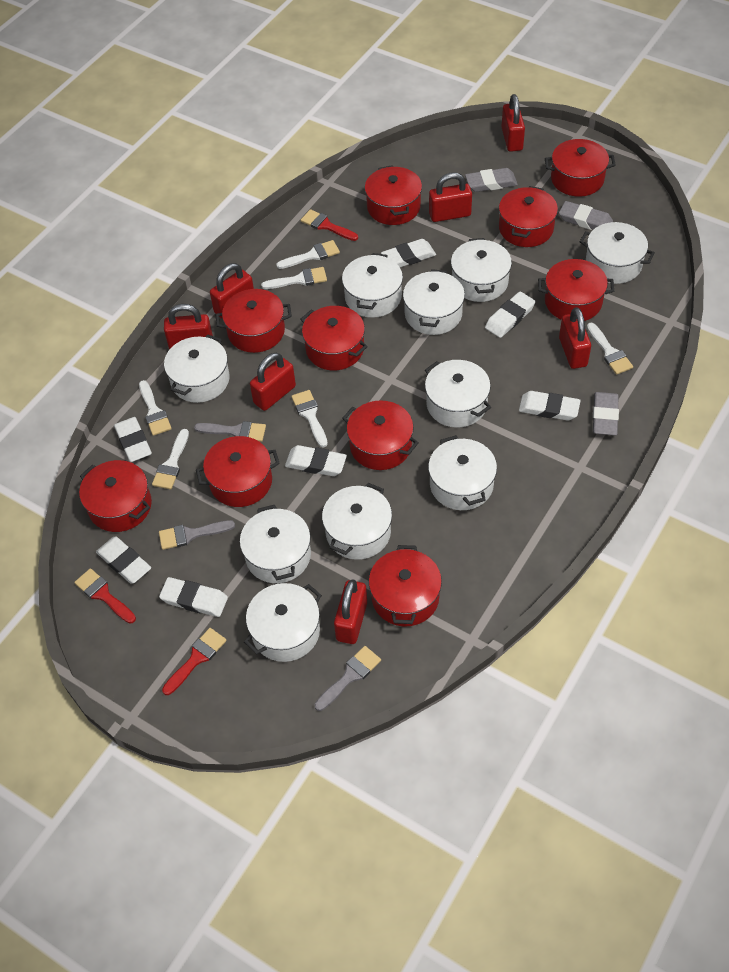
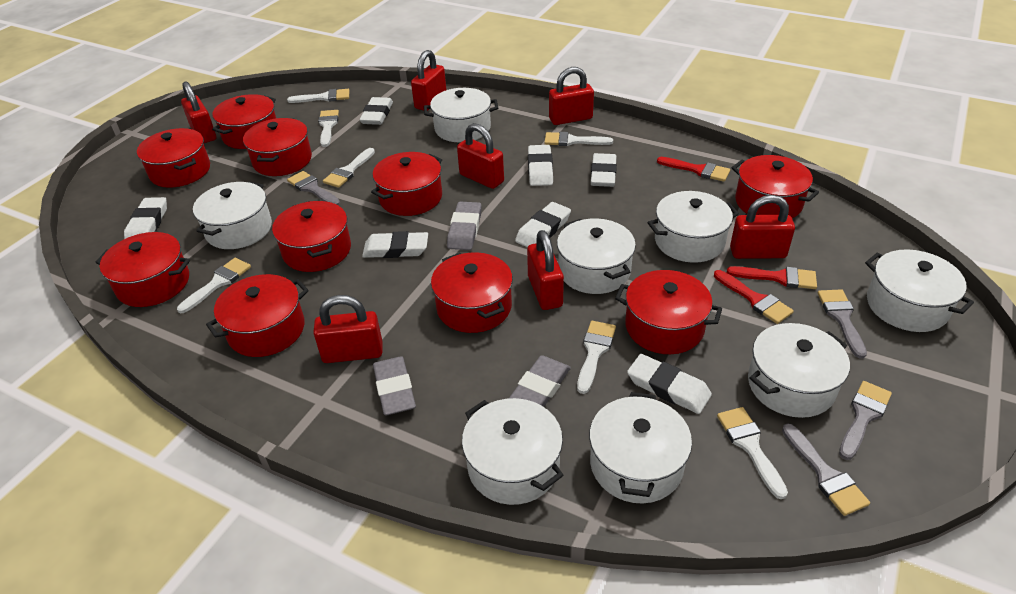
grey brush: [159,520,235,550] [194,421,266,442] [314,646,381,711] = 3 -> [287,171,340,205] [782,423,870,516] [818,289,867,358] [839,381,892,460] = 4
white brush: [139,380,172,436] [152,429,189,489] [261,267,327,289] [276,240,340,269] [291,390,328,448] [587,323,633,375] = 6 -> [177,258,251,313] [287,89,349,103] [318,110,339,147] [323,148,375,188] [544,132,613,146] [577,321,616,394] [717,407,788,499] = 7
white pot: [164,334,230,403] [240,505,311,583] [244,583,322,662] [322,483,392,560] [342,253,403,318] [403,269,465,335] [425,360,491,428] [428,435,497,510] [451,238,512,302] [580,222,655,284] = 10 -> [193,181,272,249] [424,88,498,143] [462,398,563,505] [557,219,636,294] [589,392,692,503] [648,191,739,263] [748,323,850,418] [865,249,974,332] = 8

